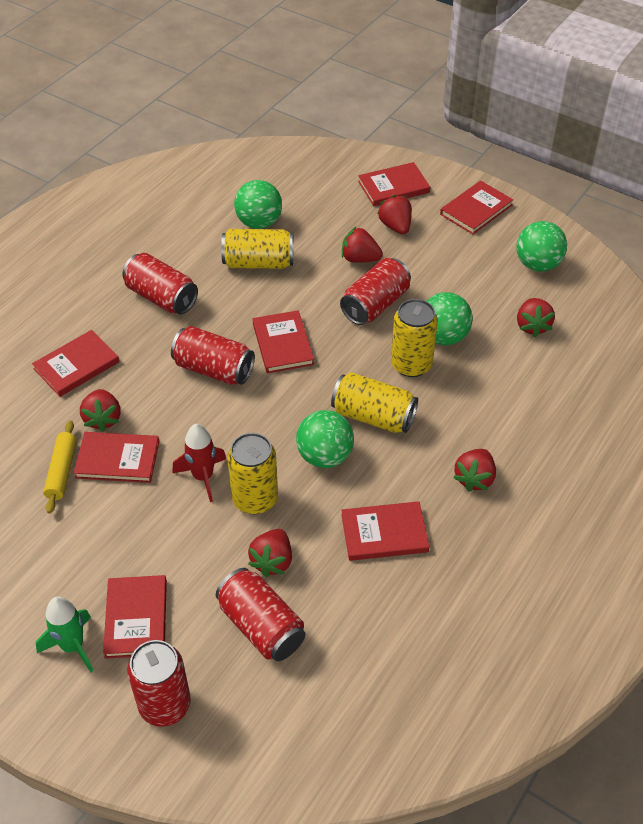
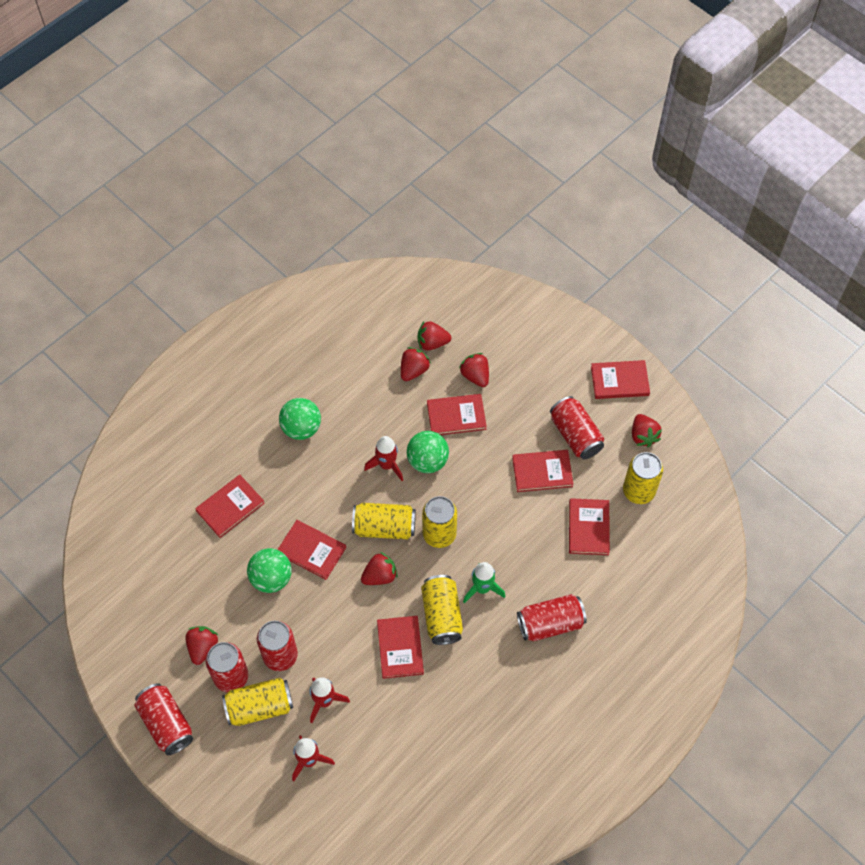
green ball: [234,180,282,229] [296,410,354,468] [427,292,473,345] [517,221,567,271] = 4 -> [247,548,292,593] [279,398,321,440] [407,431,449,473] = 3
red rocket: [172,424,226,502] = 1 -> [292,735,335,782] [310,677,350,723] [364,436,403,481] = 3
yellow can: [221,229,294,269] [227,433,278,514] [331,372,418,433] [391,299,438,377] = 4 -> [222,678,293,726] [352,503,416,539] [421,575,463,645] [422,496,457,548] [623,452,663,504] = 5
yellow rolling pin: [43,421,77,513] = 1 -> none = 0

